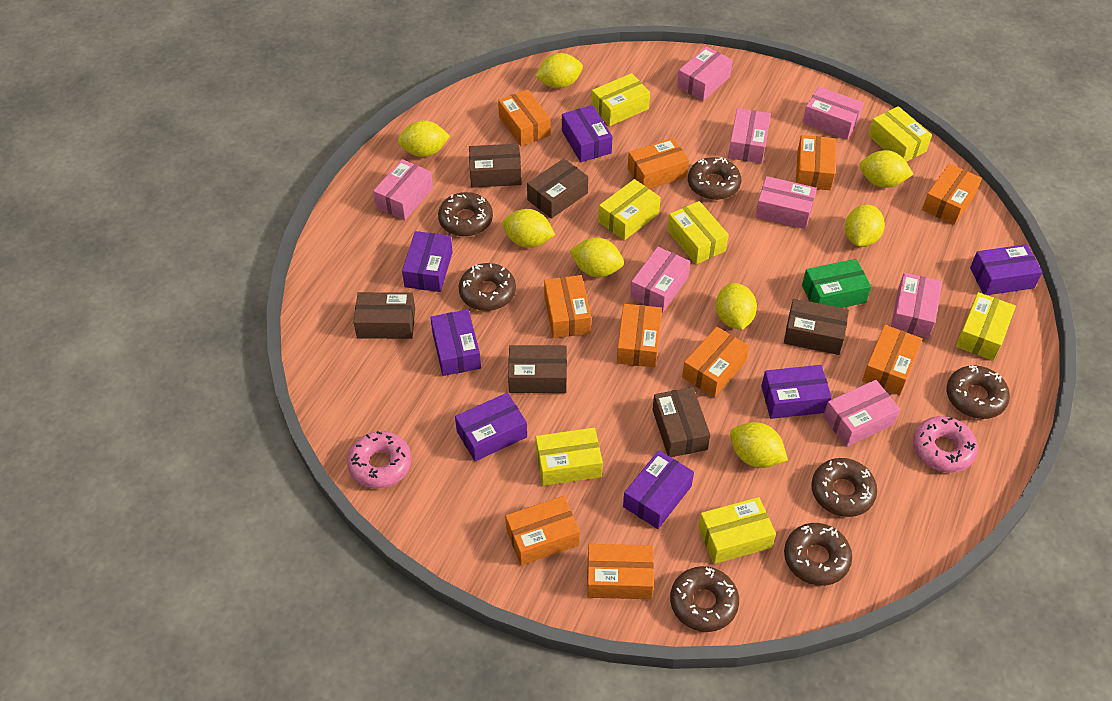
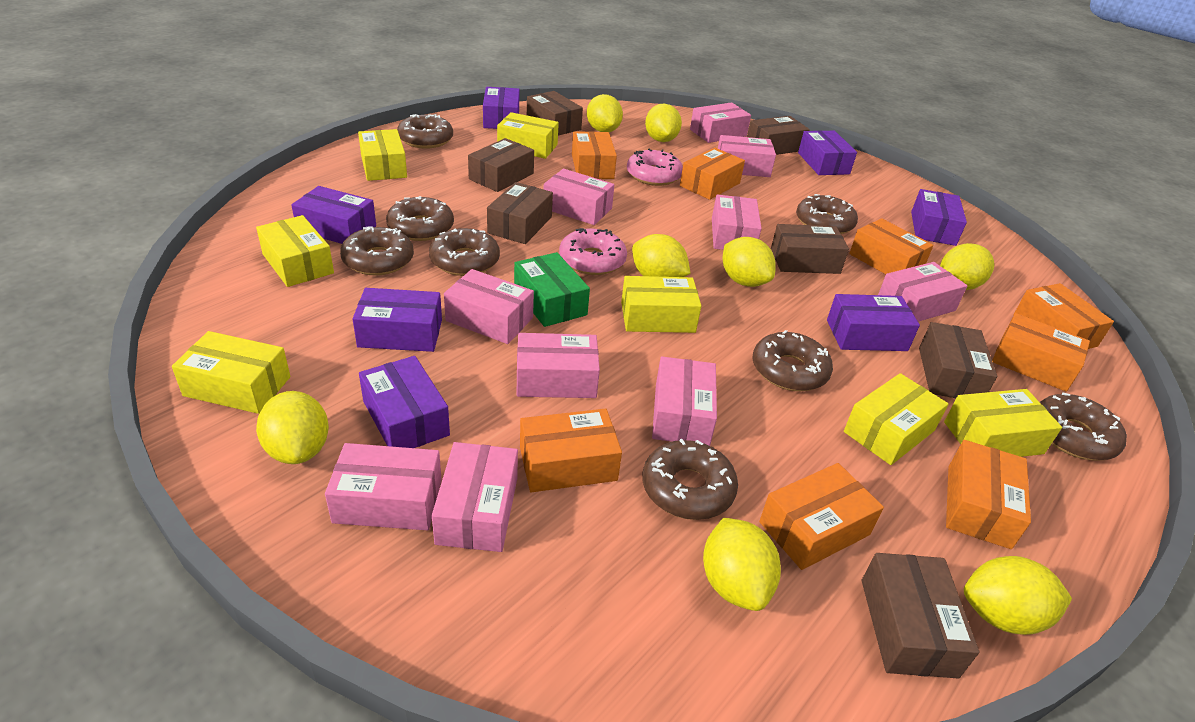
brown box: [354,292,415,339] [469,144,522,188] [508,345,567,393] [527,158,588,219] [652,387,710,457] [784,298,849,355] = 6 -> [468,138,534,192] [487,182,553,244] [527,91,583,135] [747,116,810,155] [771,224,849,274] [862,553,980,678] [919,322,997,398] = 7
brown donut: [438,192,493,237] [459,263,516,311] [670,566,739,632] [688,157,741,200] [784,523,852,586] [811,458,877,517] [946,365,1010,419] = 7 -> [340,226,414,276] [386,196,454,241] [397,114,453,149] [429,228,500,276] [642,439,738,520] [752,330,833,391] [796,194,858,234] [1040,393,1127,461] = 8
orange box: [498,89,551,146] [505,496,580,566] [544,275,591,338] [587,544,654,599] [617,304,662,368] [627,138,689,189] [682,327,749,398] [796,135,836,190] [862,325,923,395] [922,163,982,225] = 10 -> [520,409,622,492] [572,131,617,179] [680,148,745,200] [759,463,884,570] [849,218,934,274] [946,440,1031,549] [992,313,1090,392] [1014,283,1114,349] = 8
pink box: [373,159,433,220] [630,247,691,313] [677,46,733,101] [728,108,771,164] [755,176,817,229] [802,87,864,140] [823,380,900,447] [891,273,942,338] = 8 -> [325,443,442,530] [432,442,518,552] [444,269,534,344] [517,333,600,398] [543,169,614,225] [652,356,717,446] [690,102,751,143] [712,195,762,250] [718,135,776,177] [878,262,967,322] = 10

